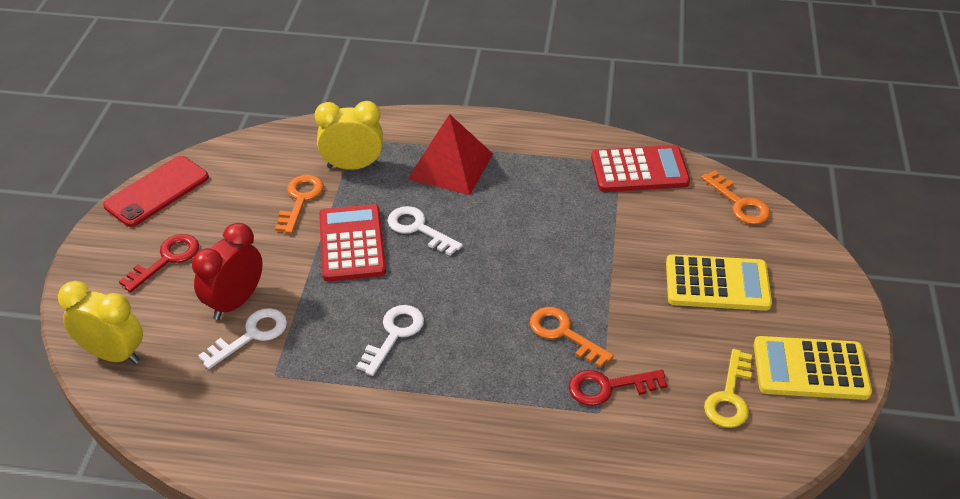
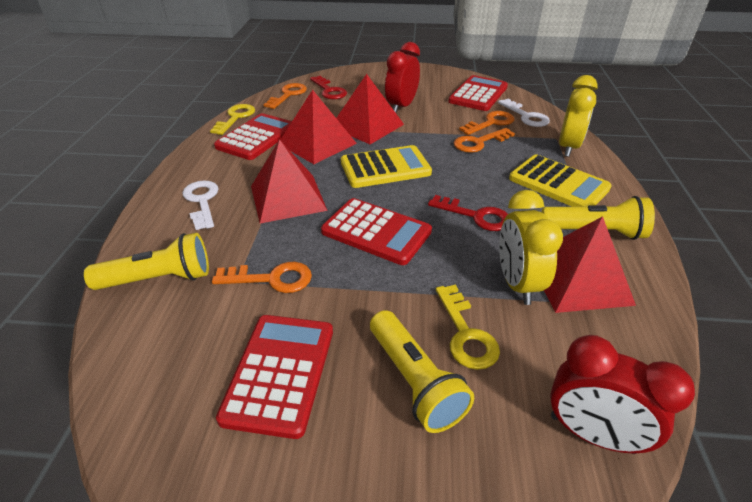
orange key: [275,175,324,234] [530,307,614,368] [701,170,771,225] = 3 -> [212,262,312,293] [264,83,307,109] [454,128,515,153] [459,111,514,135] = 4
red calculator: [319,204,386,282] [591,145,690,192] = 2 -> [214,113,292,160] [216,315,333,439] [321,198,432,265] [448,75,508,111] = 4
red clock: [192,223,263,320] = 1 -> [385,42,420,113] [550,335,695,454] = 2
red phone: [103,156,209,227] = 1 -> none = 0
red pyramid: [408,114,493,195] = 1 -> [251,139,328,223] [281,90,357,164] [336,74,404,144] [544,216,636,313] = 4
white key: [198,308,287,369] [356,305,424,376] [388,206,463,256] = 3 -> [182,181,219,230] [498,99,550,127] = 2
yellow flashlight: none = 0 -> [84,233,209,290] [370,310,474,433] [542,196,655,240] = 3
yellow key: [704,349,752,428] = 1 -> [210,104,255,135] [436,285,500,370] = 2

